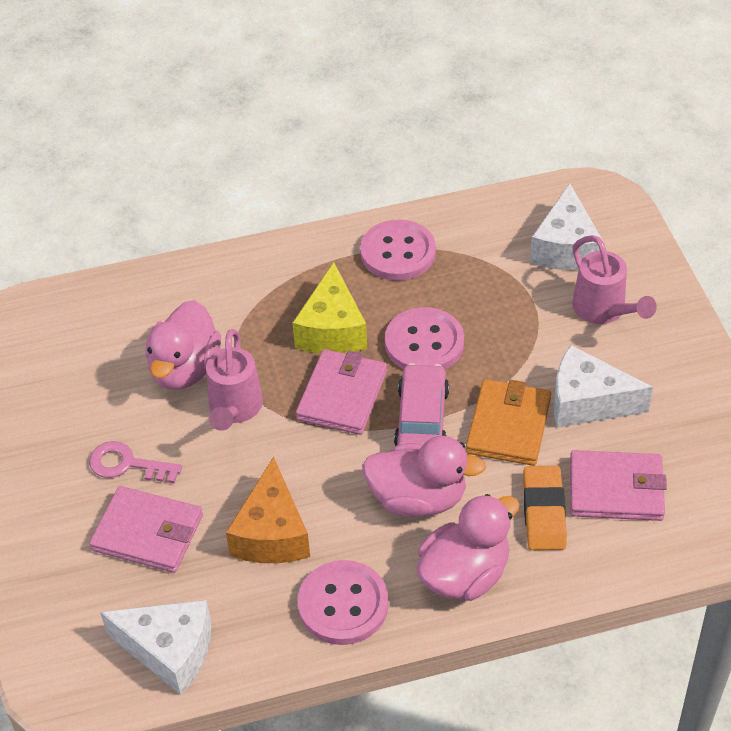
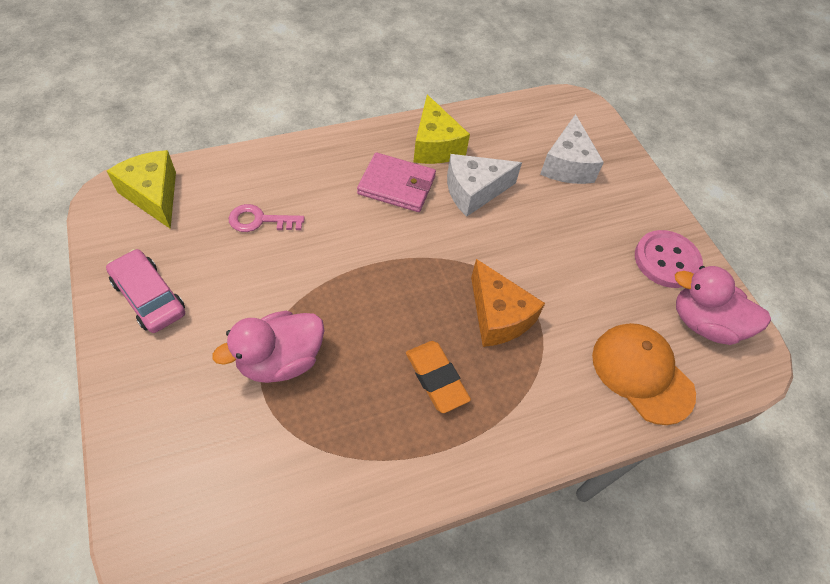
orange cap: none = 0 -> [592,323,696,425] = 1
orange wallet: [466,379,551,466] = 1 -> none = 0
pink button: [297,560,389,645] [360,219,436,281] [385,307,464,369] = 3 -> [635,230,703,288] = 1
pink duck: [145,300,221,390] [362,436,486,517] [417,494,520,601] = 3 -> [212,311,325,383] [675,266,771,345] = 2
pink wallet: [89,486,203,573] [296,349,387,435] [570,450,667,521] = 3 -> [357,152,436,212] = 1
pink watering can: [206,329,263,431] [572,235,657,324] = 2 -> none = 0
white cheese: [100,600,211,695] [530,183,603,270] [554,345,653,428] = 3 -> [447,154,522,217] [540,114,604,184] = 2
yellow cheese: [292,262,367,353] = 1 -> [107,150,176,229] [414,95,470,164] = 2

